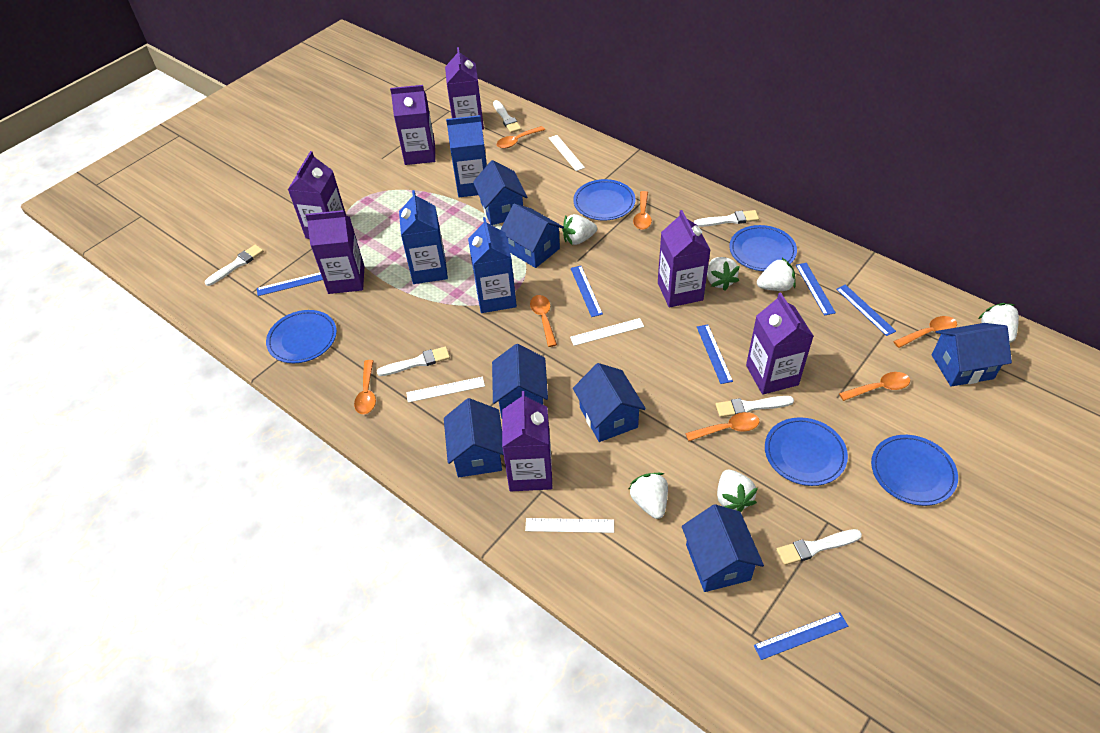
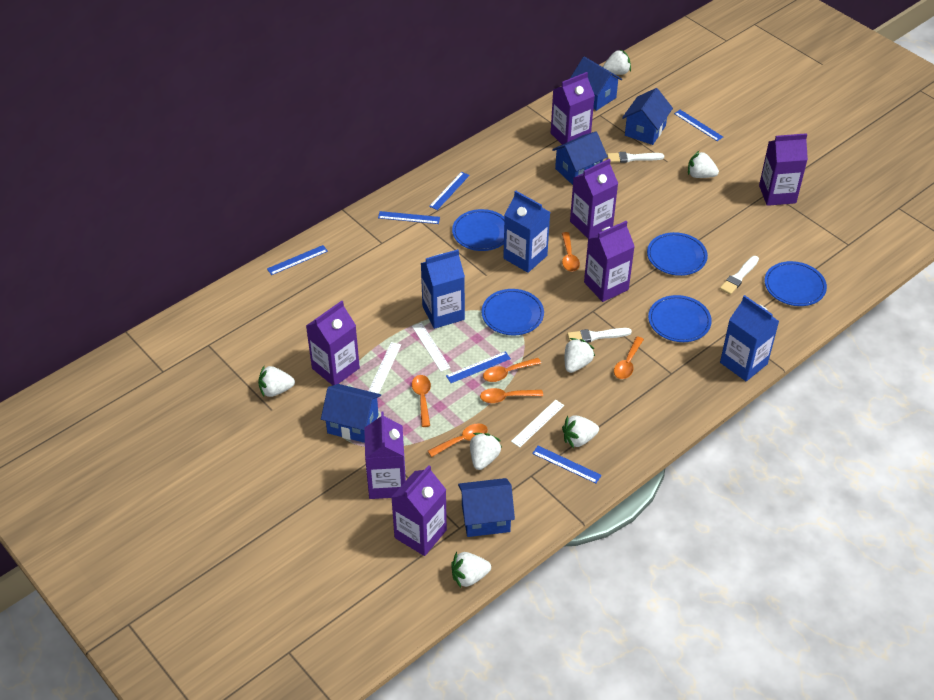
blue house: [444,398,504,478] [473,160,527,225] [492,344,548,419] [501,203,564,268] [573,363,646,442] [682,504,764,592] [932,323,1012,387] = 7 -> [321,384,381,443] [458,478,515,537] [552,131,608,185] [570,57,622,111] [622,88,673,145] = 5
orange spoon: [354,360,376,414] [497,126,545,149] [530,295,557,347] [633,191,652,230] [685,412,760,441] [839,372,910,401] [893,316,957,348] = 7 -> [412,375,431,427] [428,423,488,457] [480,388,543,403] [483,358,541,382] [562,232,580,272] [614,337,644,379] = 6
white brush: [205,244,264,286] [377,346,450,376] [493,100,521,133] [694,210,759,227] [715,396,794,417] [776,529,862,565] = 6 -> [567,328,632,343] [607,152,664,163] [720,256,759,295] = 3
white ruler: [406,377,485,402] [525,518,614,533] [549,135,585,171] [570,318,644,346] = 4 -> [368,342,401,394] [412,323,451,372] [511,400,564,447] = 3
white strawberry: [562,214,597,245] [628,473,668,519] [707,257,740,291] [717,470,758,512] [757,258,796,291] [978,303,1019,343] = 6 -> [258,366,295,397] [451,552,491,588] [470,433,502,470] [562,415,599,448] [565,338,595,373] [603,50,631,75] [688,150,719,178] = 7

